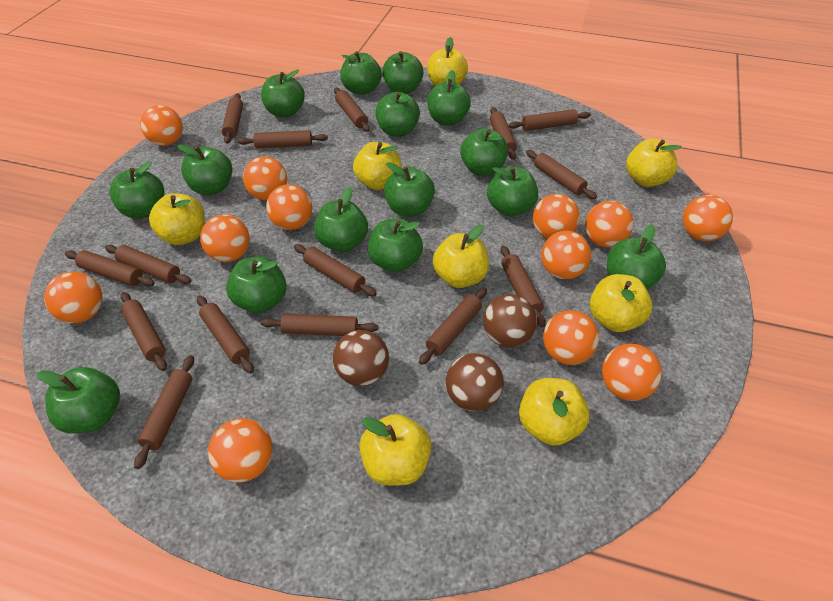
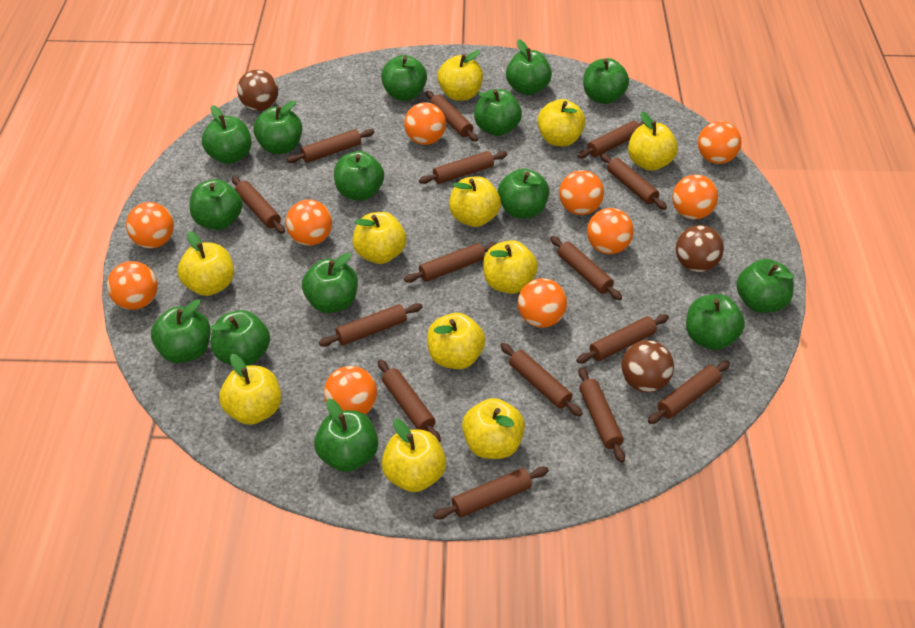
orange ball: [44,272,102,323] [140,105,183,146] [200,215,250,262] [208,418,273,482] [243,156,287,200] [266,184,312,230] [533,194,580,239] [541,231,591,279] [543,310,599,365] [585,201,633,248] [602,343,662,401] [683,195,733,241] = 12 -> [107,261,158,310] [126,202,174,248] [286,199,332,246] [324,366,377,414] [404,102,446,145] [518,278,567,328] [559,170,604,215] [587,208,634,254] [672,174,718,219] [698,121,741,164] = 10
yellow apple: [149,193,205,245] [353,142,402,190] [359,414,431,486] [427,37,468,86] [433,225,489,288] [519,378,589,446] [590,274,653,332] [626,139,682,187] = 8 -> [178,231,234,296] [219,354,281,425] [352,212,406,264] [381,419,446,492] [427,313,485,369] [437,50,483,101] [449,176,501,227] [462,398,525,459] [483,240,538,294] [537,99,586,146] [628,112,678,171] = 11

